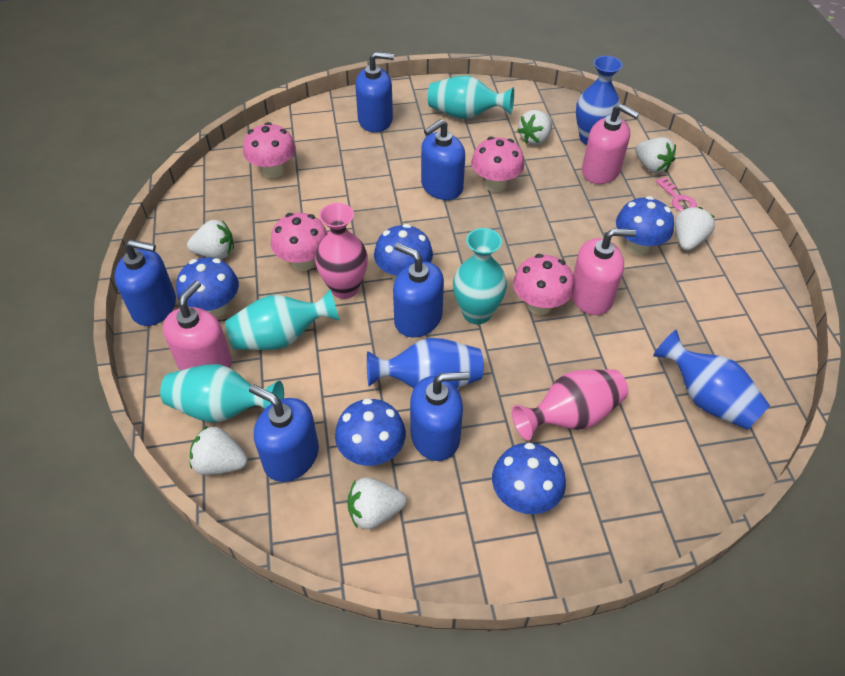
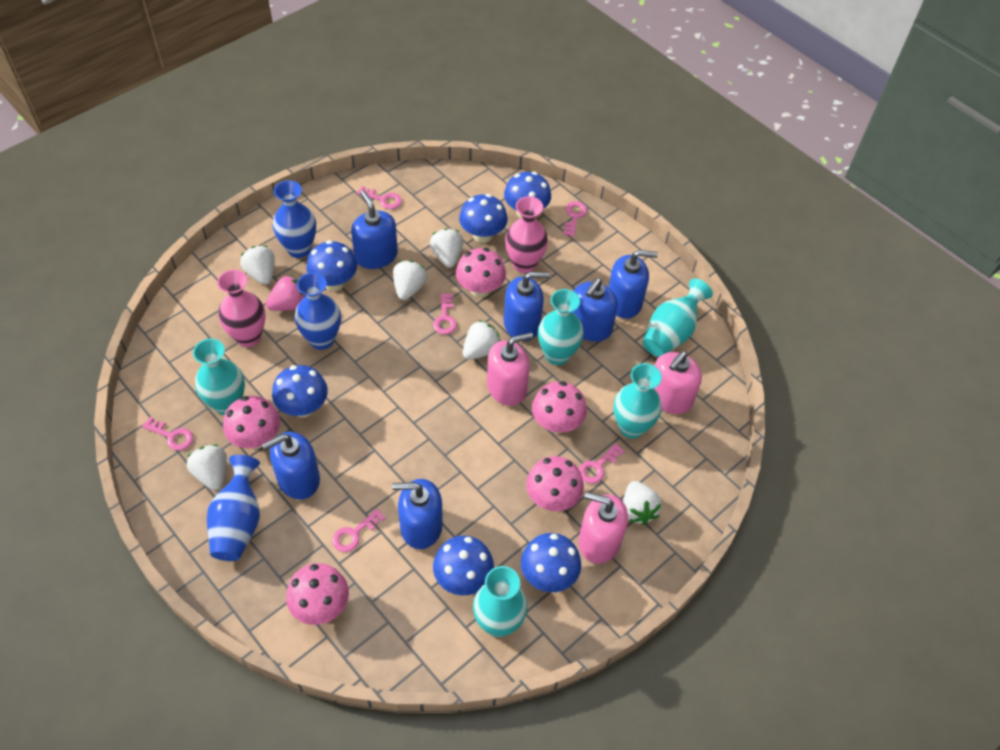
blue mushroom: [176,257,239,317] [335,398,406,466] [374,224,433,281] [492,443,566,514] [616,196,674,255] = 5 -> [272,365,328,417] [306,240,357,291] [433,536,494,595] [459,194,508,243] [504,171,551,218] [521,533,581,592] = 6
pink key: [656,177,697,212] = 1 -> [142,417,193,451] [332,509,386,552] [357,186,402,209] [433,293,457,335] [563,201,587,237] [579,443,625,484] = 6
pink mushroom: [243,122,296,178] [271,213,328,271] [471,137,524,192] [513,254,574,315] = 4 -> [223,396,280,449] [286,563,349,625] [456,248,506,298] [526,456,584,511] [532,381,587,433] = 5
pink strawberry: none = 0 -> [266,275,306,311] = 1
turquoise vase: [160,364,284,423] [225,289,340,350] [428,75,514,119] [453,228,507,324] = 4 -> [193,339,245,415] [473,566,528,637] [538,289,584,365] [613,363,662,438] [643,278,713,357] = 5

